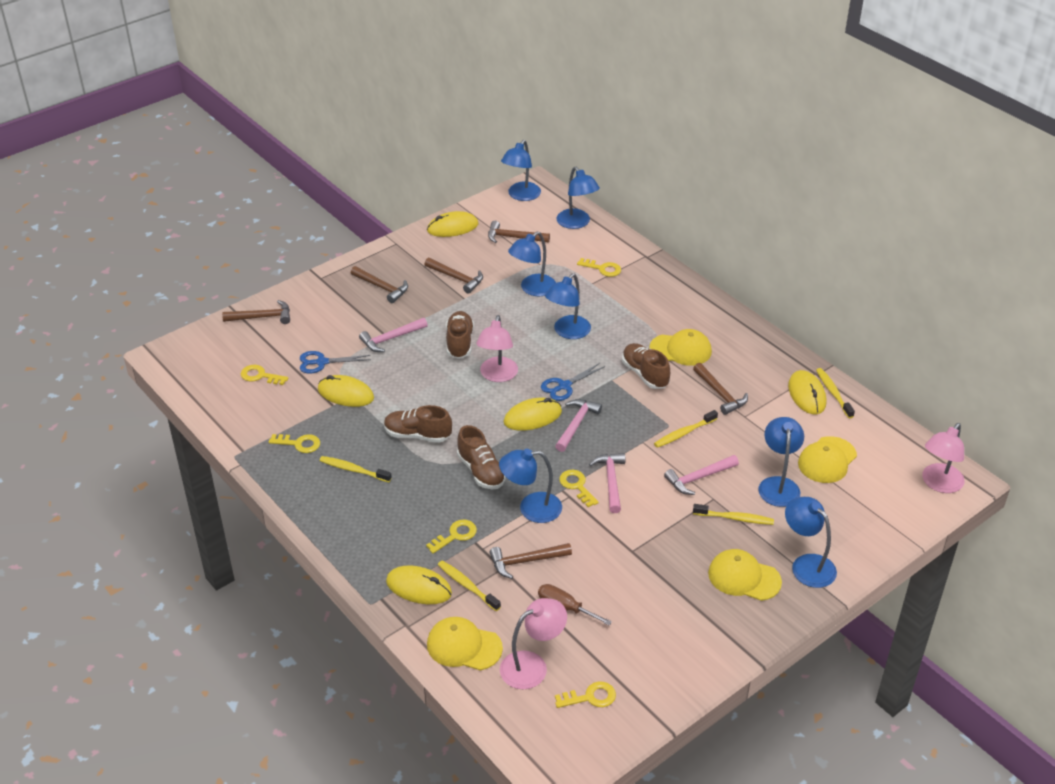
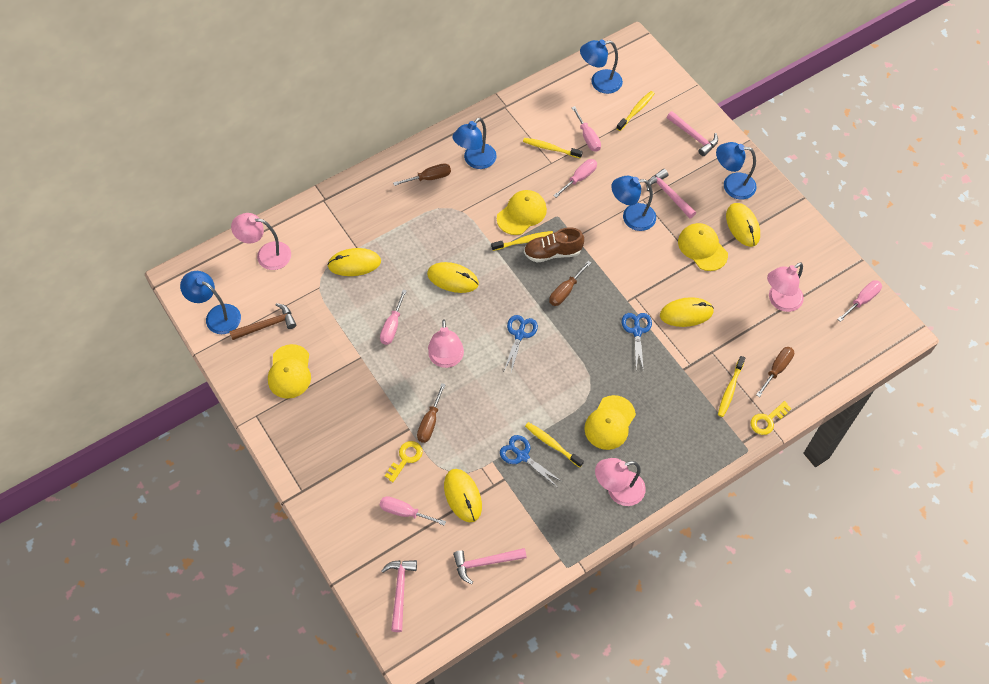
blue lamp: [499,449,562,523] [501,140,541,201] [508,232,556,296] [545,273,591,339] [556,167,600,229] [758,417,804,507] [785,497,837,588] = 7 -> [180,271,241,334] [452,118,496,169] [580,39,623,94] [611,176,656,231] [716,142,757,200] = 5
blue scissors: [300,351,371,374] [541,363,605,401] = 2 -> [500,435,562,487] [504,315,538,372] [621,313,652,371] = 3
brown hammer: [222,300,290,324] [351,266,408,303] [424,258,483,293] [488,221,550,243] [489,543,572,579] [693,363,748,415] = 6 -> [229,303,296,340] = 1
brown screwdriver: [538,584,612,626] = 1 -> [393,163,451,186] [417,383,446,443] [549,261,591,306] [756,347,794,397] = 4
brown shoe: [384,405,452,443] [446,311,474,359] [457,425,506,489] [622,343,670,389] = 4 -> [524,227,584,263] = 1
pink lamp: [476,315,518,382] [500,598,567,689] [922,423,965,493] = 3 -> [231,213,291,270] [428,319,464,368] [595,458,646,506] [767,262,804,312] = 4
pink screwdriver: none = 0 -> [380,290,407,345] [380,496,446,526] [553,159,597,198] [572,106,601,152] [838,280,882,322] = 5
yellow key: [241,365,288,385] [269,434,320,453] [426,520,477,554] [555,682,616,708] [559,470,599,507] [577,258,621,277] = 6 -> [385,441,423,482] [751,401,791,435] = 2

